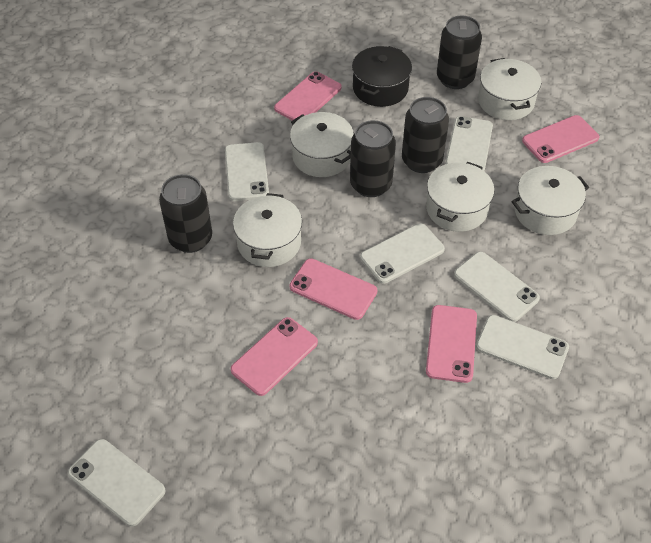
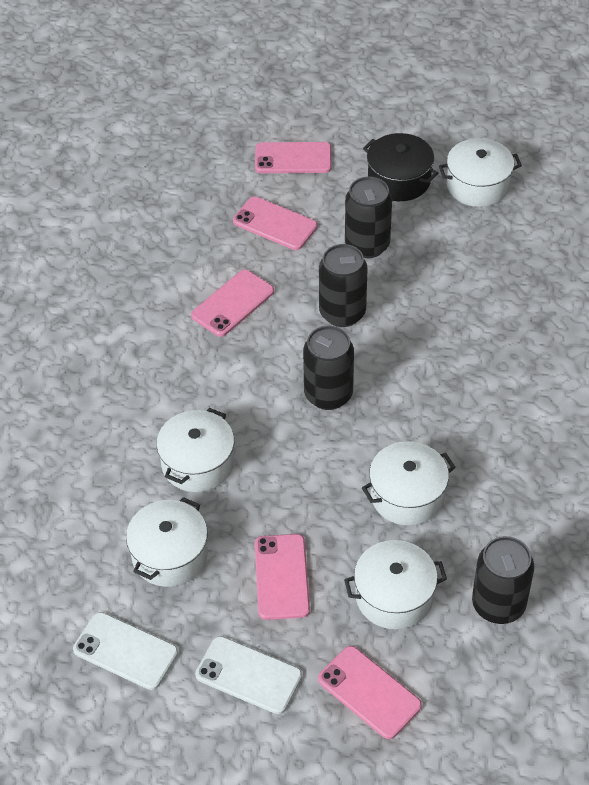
white phone: [68,439,166,526] [225,142,269,201] [360,223,445,284] [445,116,493,171] [454,252,540,322] [476,315,569,379] = 6 -> [73,612,178,690] [195,636,302,714] = 2

